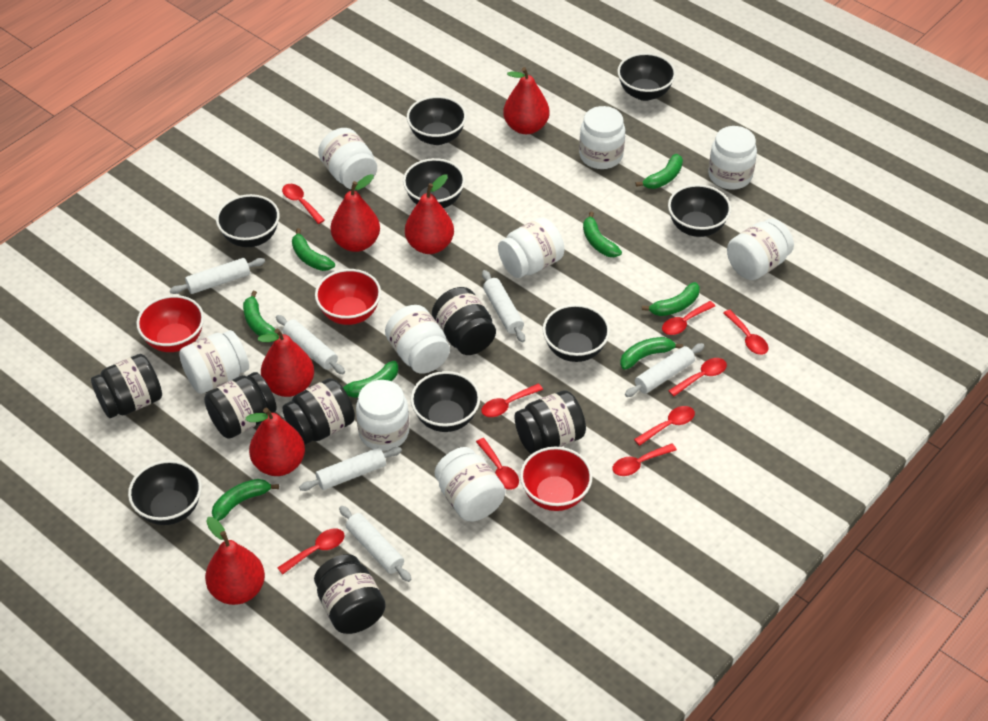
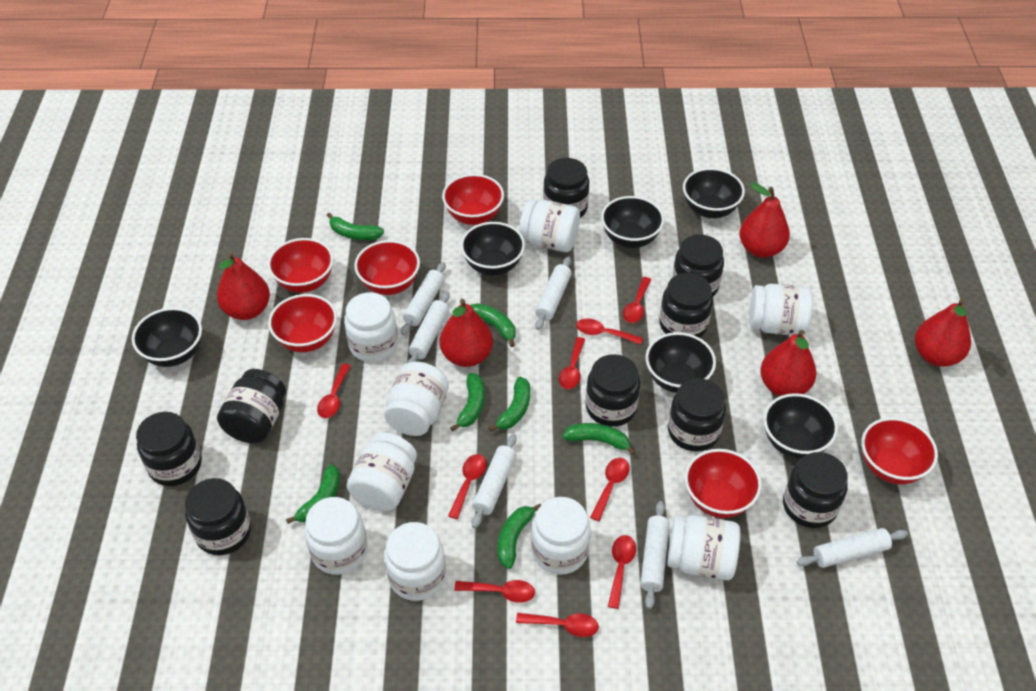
black bowl: [128,460,202,525] [216,194,280,247] [403,158,465,208] [407,96,467,145] [411,371,480,432] [543,304,610,362] [617,53,676,101] [668,184,731,237] = 8 -> [132,308,202,367] [461,222,525,276] [601,196,664,248] [646,332,716,393] [683,168,745,218] [763,393,838,459] = 6
black jar: [91,354,162,418] [204,372,277,439] [282,378,355,445] [314,554,386,634] [432,287,496,355] [515,390,586,454] = 6 -> [136,412,202,486] [185,478,251,555] [217,369,286,444] [543,158,589,218] [586,354,640,427] [659,273,713,338] [668,378,726,452] [672,234,724,297] [783,452,848,528] = 9
green banana: [212,479,279,521] [243,291,278,336] [292,228,335,271] [343,361,398,398] [583,211,622,257] [620,337,683,370] [636,154,683,189] [642,282,700,316] = 8 -> [286,464,340,524] [327,213,384,240] [450,373,485,431] [470,303,516,347] [488,377,530,432] [498,504,541,569] [562,423,636,455] = 7
red bowl: [136,295,204,352] [315,269,381,325] [520,447,593,511] = 3 -> [268,238,333,293] [268,294,337,352] [354,240,420,295] [442,174,504,225] [685,449,762,518] [862,417,938,484] = 6
red pear: [205,517,265,605] [246,408,305,476] [258,328,314,397] [331,174,380,252] [405,174,454,254] [503,67,549,134] = 6 -> [217,252,270,320] [440,299,493,367] [739,183,790,258] [760,330,817,396] [915,298,971,367] = 5

